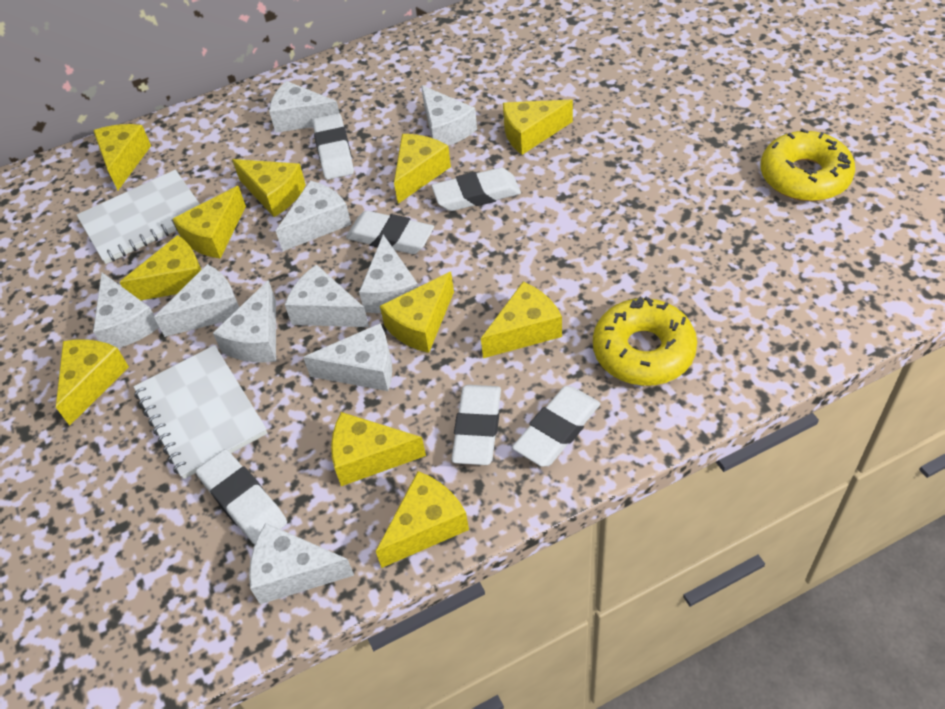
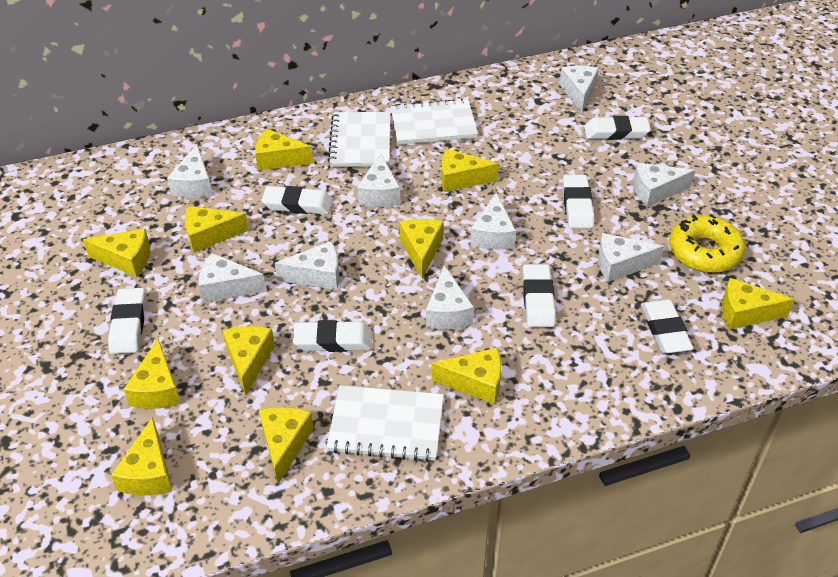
white cheese: [93,273,159,348] [154,264,239,337] [213,280,276,363] [249,523,354,604] [269,81,340,133] [276,180,351,251] [285,264,369,327] [303,323,392,391] [359,234,418,313] [421,85,477,146] = 10 -> [167,145,213,198] [199,253,266,303] [275,241,340,290] [357,153,400,207] [426,265,474,329] [471,192,516,250] [559,66,599,112] [598,233,664,282] [634,163,695,207] = 9
white eraser: [196,449,287,545] [313,113,354,180] [346,211,434,254] [432,168,521,211] [451,385,501,465] [512,386,600,467] = 6 -> [108,288,146,354] [261,186,333,215] [293,320,372,352] [523,264,556,327] [563,175,594,228] [584,116,651,140] [641,299,694,354] = 7
white notebook: [77,170,200,264] [134,345,267,479] = 2 -> [326,385,444,462] [328,112,390,167] [390,99,478,145] = 3
yellow donut: [593,297,697,386] [760,129,855,201] = 2 -> [669,214,746,273] = 1

